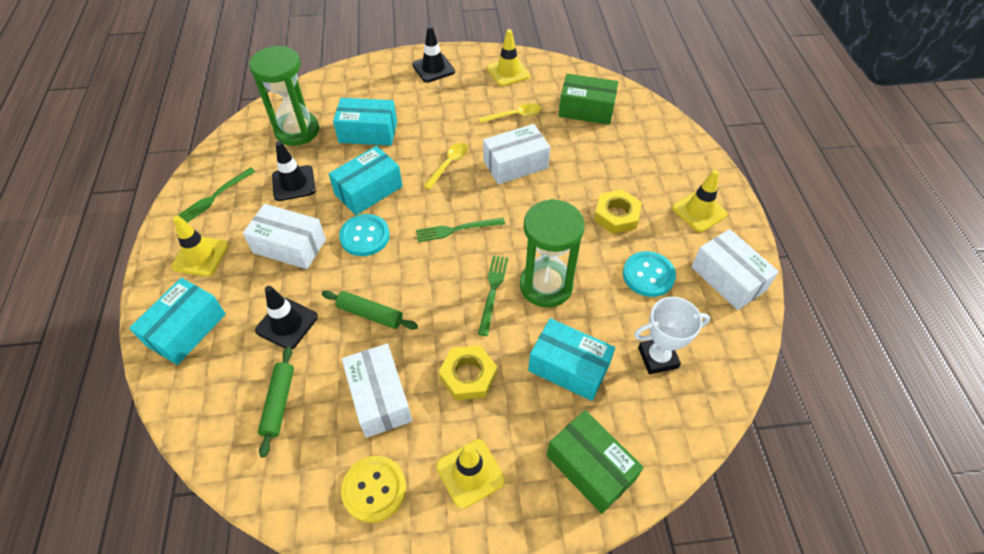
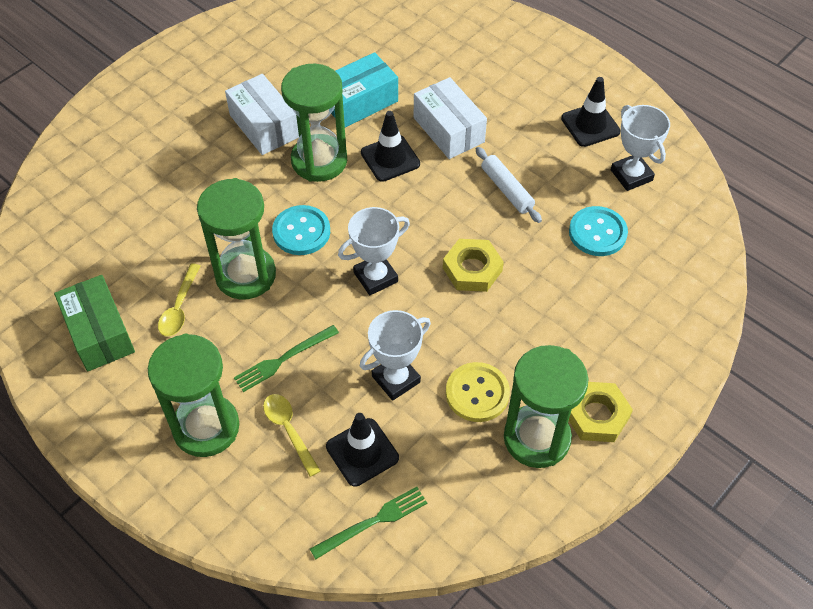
green box: [547,410,644,514] [559,74,618,125] = 2 -> [54,275,135,372] = 1
green fork: [178,167,256,223] [416,218,505,242] [478,255,508,336] = 3 -> [234,325,339,392] [310,487,427,560] = 2
green hourglass: [249,46,319,146] [520,199,585,308] = 2 -> [148,334,239,457] [197,178,276,300] [281,64,347,182] [504,345,588,468] = 4
green rolling pin: [258,347,294,458] [322,290,418,330] = 2 -> none = 0
turquoise box: [129,278,226,365] [328,146,403,215] [333,98,397,146] [528,318,615,401] = 4 -> [331,52,398,127] = 1
white box: [243,204,326,269] [342,344,412,438] [483,124,550,185] [691,229,779,310] = 4 -> [225,74,299,155] [414,77,487,159] = 2
white rolling pin: none = 0 -> [476,147,542,223] = 1
white trophy: [634,297,710,374] = 1 -> [338,207,410,295] [360,310,431,401] [611,105,670,191] = 3
yellow traffic cone: [171,216,229,277] [436,439,505,509] [487,29,530,86] [672,170,728,232] = 4 -> none = 0

